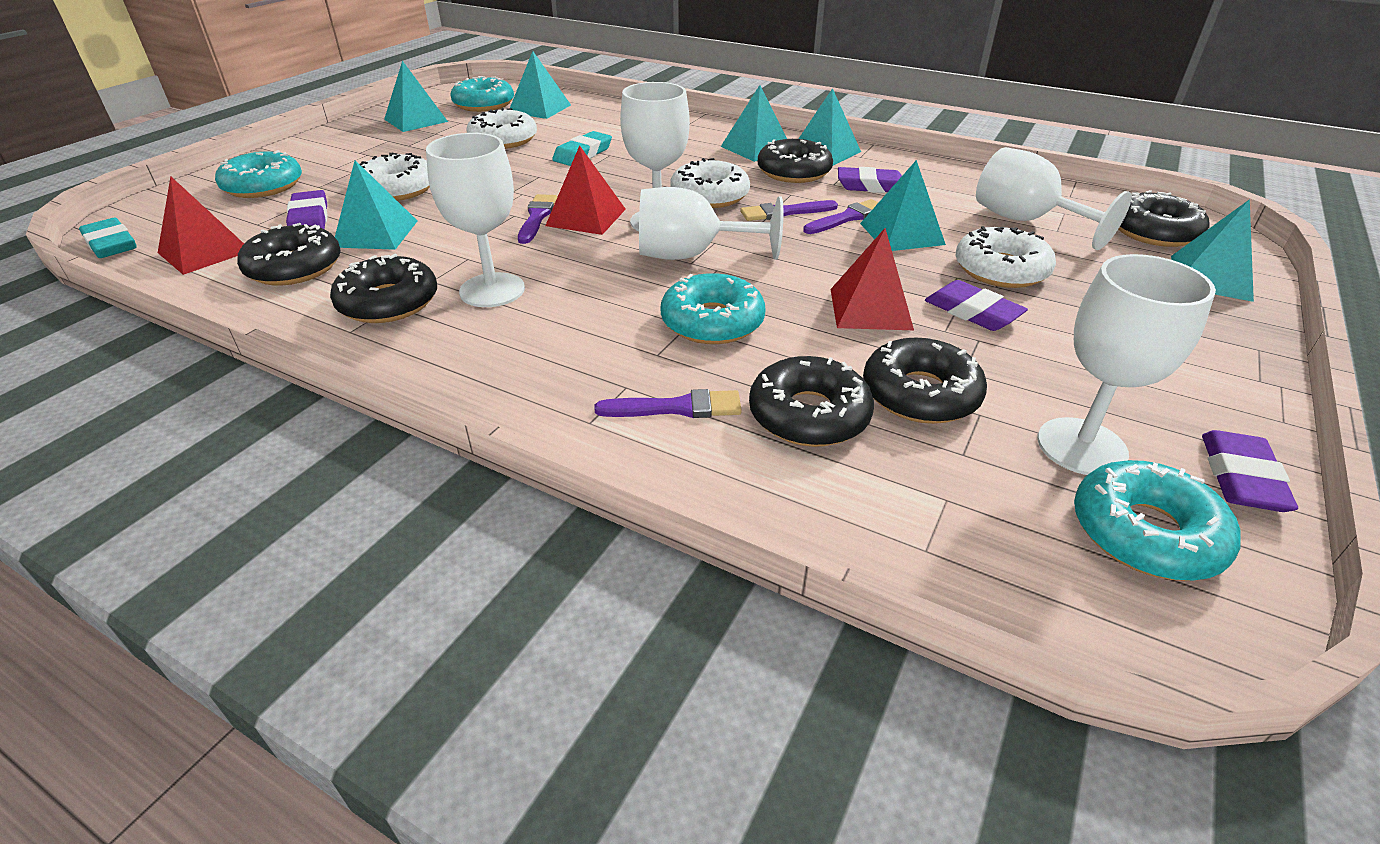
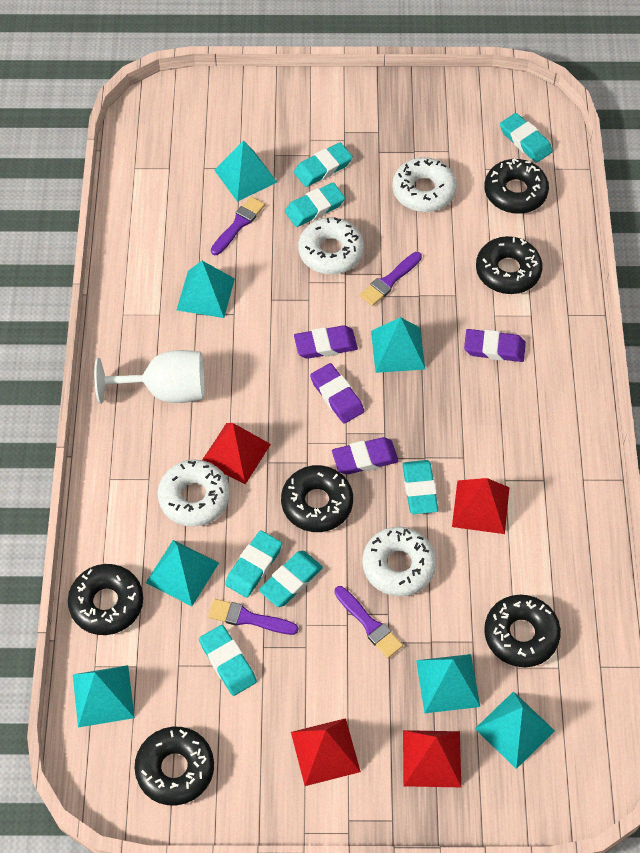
red pyramid: [158,176,244,275] [545,145,626,235] [830,228,914,330] = 3 -> [202,423,271,484] [291,718,361,786] [403,730,461,787] [452,478,510,534] = 4
turquoise donut: [215,150,302,198] [450,76,514,112] [660,273,766,344] [1074,460,1241,581] = 4 -> none = 0
turquoise eraser: [79,218,137,258] [552,131,612,166] = 2 -> [199,625,257,696] [225,530,282,598] [259,551,323,607] [285,183,345,227] [294,142,353,187] [402,460,438,514] [500,113,553,163] = 7
white goblet: [426,133,525,307] [620,82,690,231] [639,187,783,260] [976,147,1132,250] [1038,254,1216,475] = 5 -> [94,350,205,404] = 1

